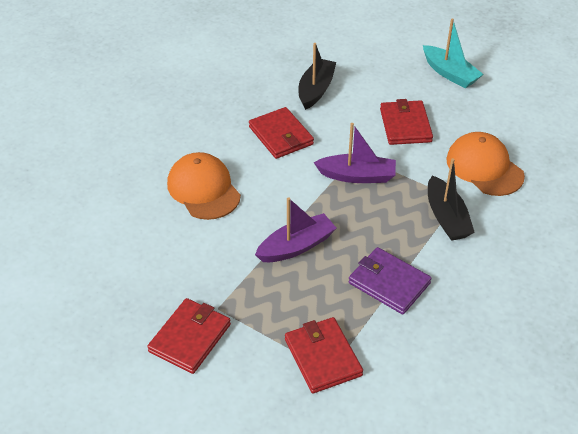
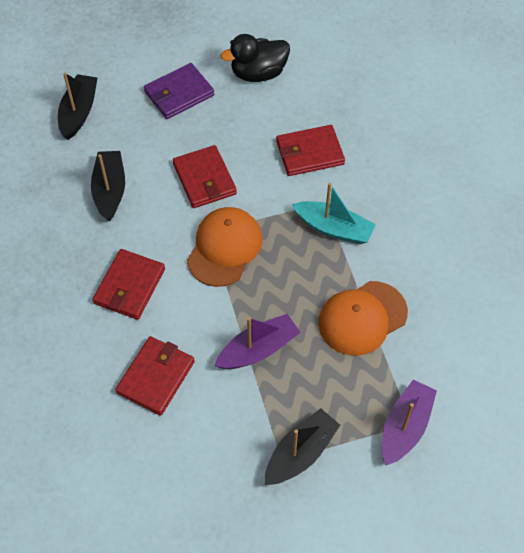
black boat: [299,43,336,110] [428,158,475,241] = 2 -> [58,73,97,140] [91,151,125,221] [265,408,340,485] = 3
black duck: none = 0 -> [221,34,290,82] = 1

